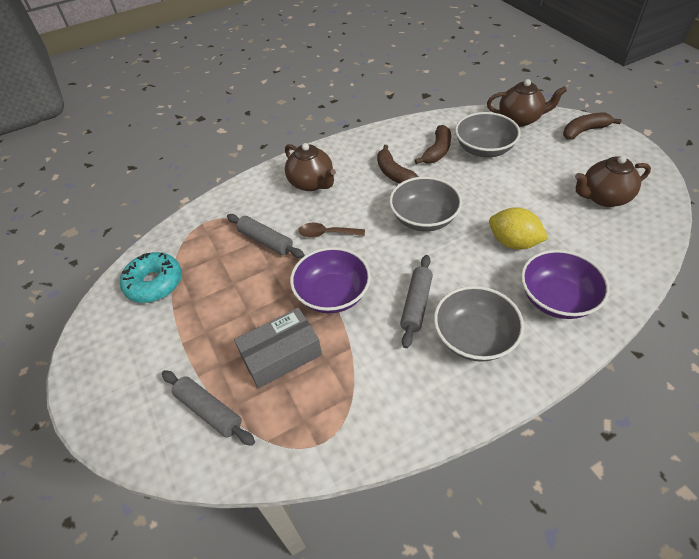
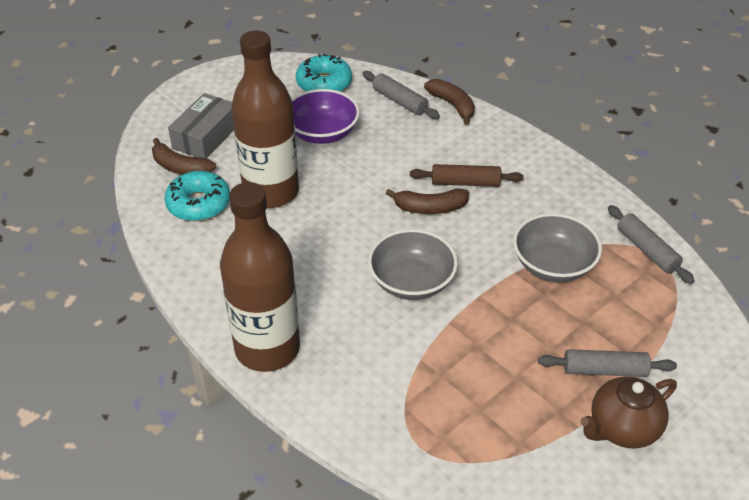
brown bottle: none = 0 -> [220,182,300,372] [231,31,299,208] = 2
brown rolling pin: none = 0 -> [410,164,524,187] = 1
brown spoon: [299,223,365,238] = 1 -> none = 0
brown teapot: [285,143,336,191] [487,79,567,127] [575,155,651,207] = 3 -> [581,376,677,448] = 1
grey bowl: [389,177,462,231] [434,286,524,362] [455,112,521,157] = 3 -> [368,229,458,300] [513,213,602,282] = 2
purple bowl: [290,247,371,313] [521,250,610,319] = 2 -> [291,89,360,144] = 1
turquoise donut: [120,252,182,303] = 1 -> [164,171,230,221] [296,54,352,92] = 2
yellow lemon: [489,208,549,250] = 1 -> none = 0

